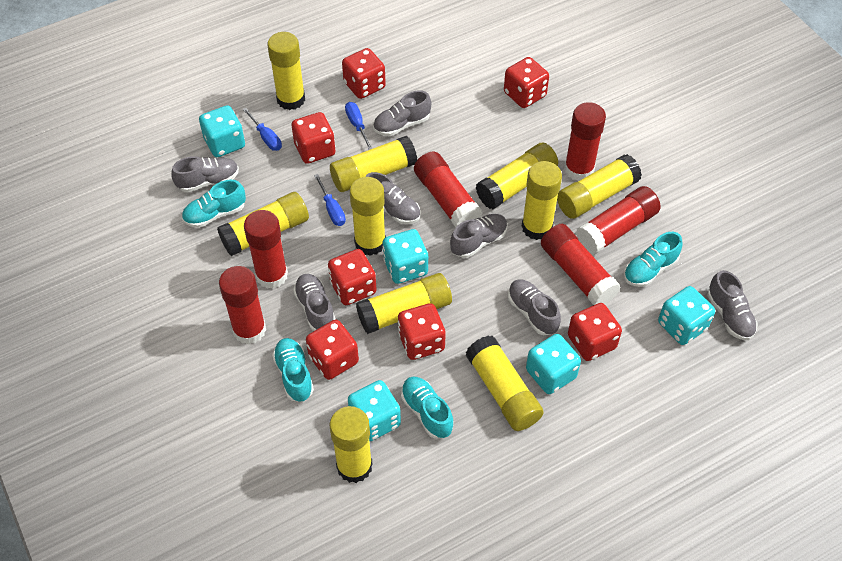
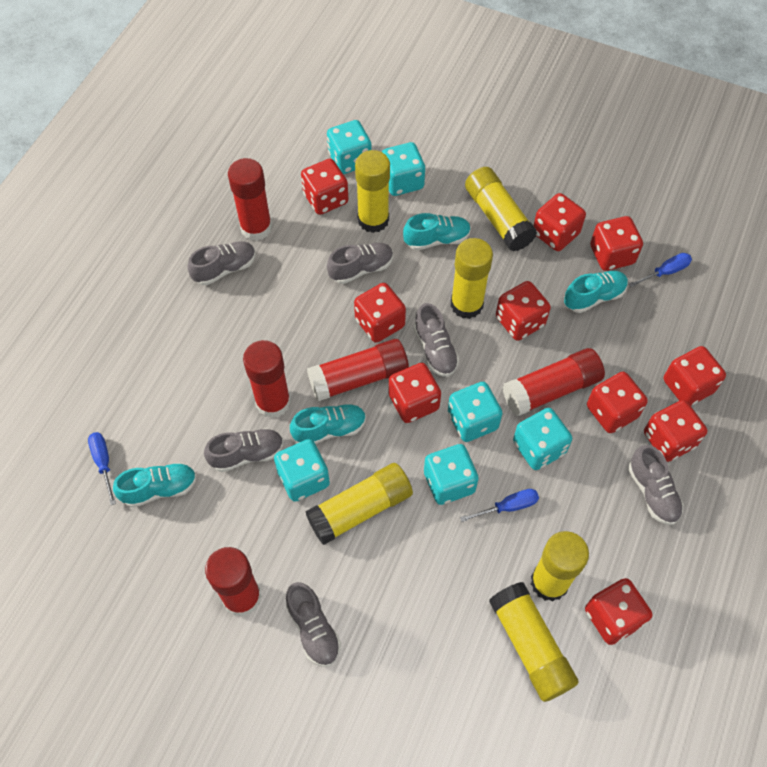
grey shoe: [172,156,239,192] [293,274,336,331] [365,172,420,224] [373,90,431,136] [450,214,507,258] [508,279,561,335] [707,270,758,340] = 7 -> [187,241,256,285] [204,428,284,472] [286,582,341,667] [327,243,393,284] [414,303,459,377] [628,445,684,525] = 6
red dice: [292,112,336,164] [306,320,359,380] [328,249,377,305] [342,48,386,99] [398,303,446,360] [504,57,549,108] [568,303,622,361] = 7 -> [301,159,348,215] [354,283,406,343] [389,363,441,423] [496,281,551,341] [533,193,586,251] [585,578,652,645] [587,372,648,433] [590,216,643,271] [644,400,707,462] [664,346,726,406] = 10
red glue stick: [219,266,266,345] [244,210,288,289] [414,152,483,228] [541,224,621,305] [564,102,606,181] [576,186,661,255] = 6 -> [205,547,262,617] [228,158,272,241] [243,340,291,418] [307,339,409,401] [503,348,605,416] = 5
turquoise dice: [199,105,245,157] [348,380,401,442] [383,229,428,284] [526,334,581,394] [658,286,715,345] = 5 -> [274,439,330,502] [327,120,372,174] [382,142,425,196] [424,444,479,505] [448,382,503,442] [513,408,572,470] = 6
yellow glue stick: [217,192,309,256] [267,32,305,110] [329,406,373,483] [330,136,417,192] [350,177,386,256] [356,273,452,334] [466,336,544,431] [476,143,558,209] [521,161,562,240] [557,154,642,219] = 10 -> [305,463,413,545] [355,150,390,233] [450,238,493,319] [465,167,537,251] [489,582,579,702] [531,531,589,602] = 6

